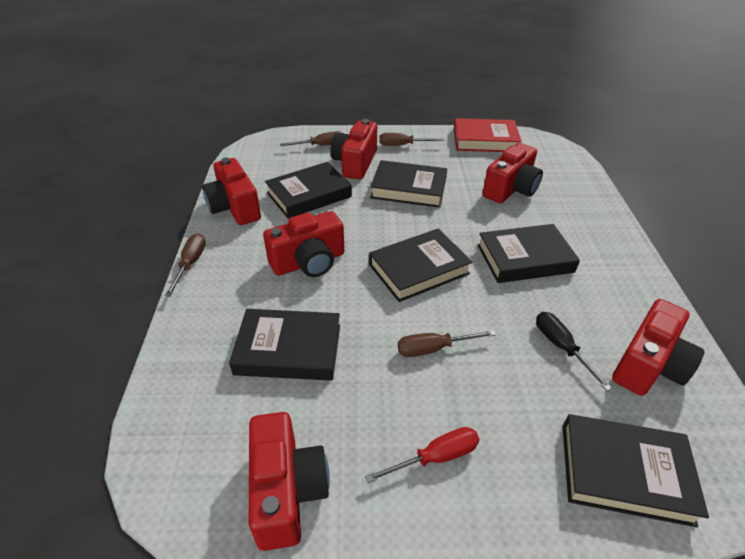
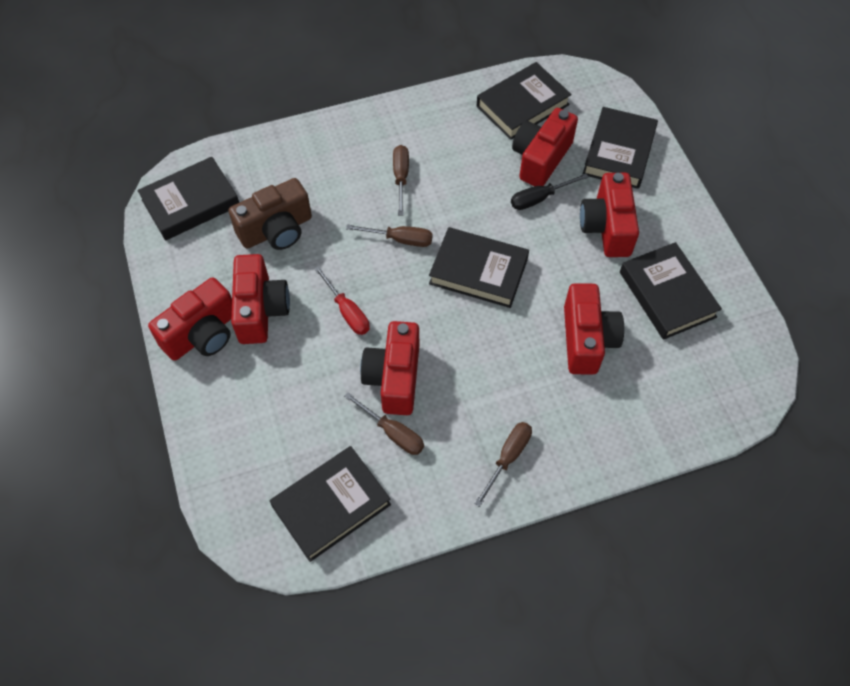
brown camera: none = 0 -> [229,178,312,250] = 1
red book: [454,118,522,152] = 1 -> none = 0

